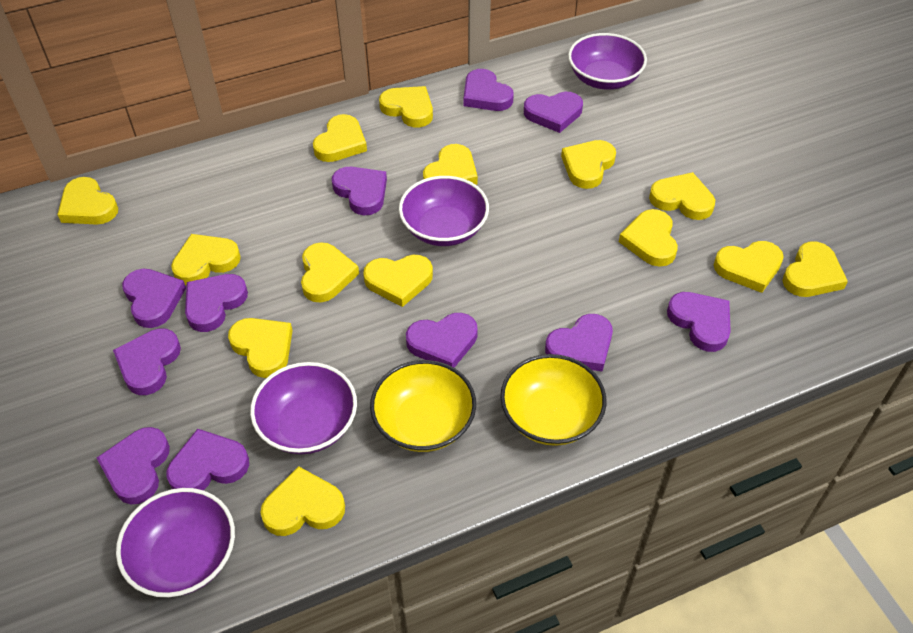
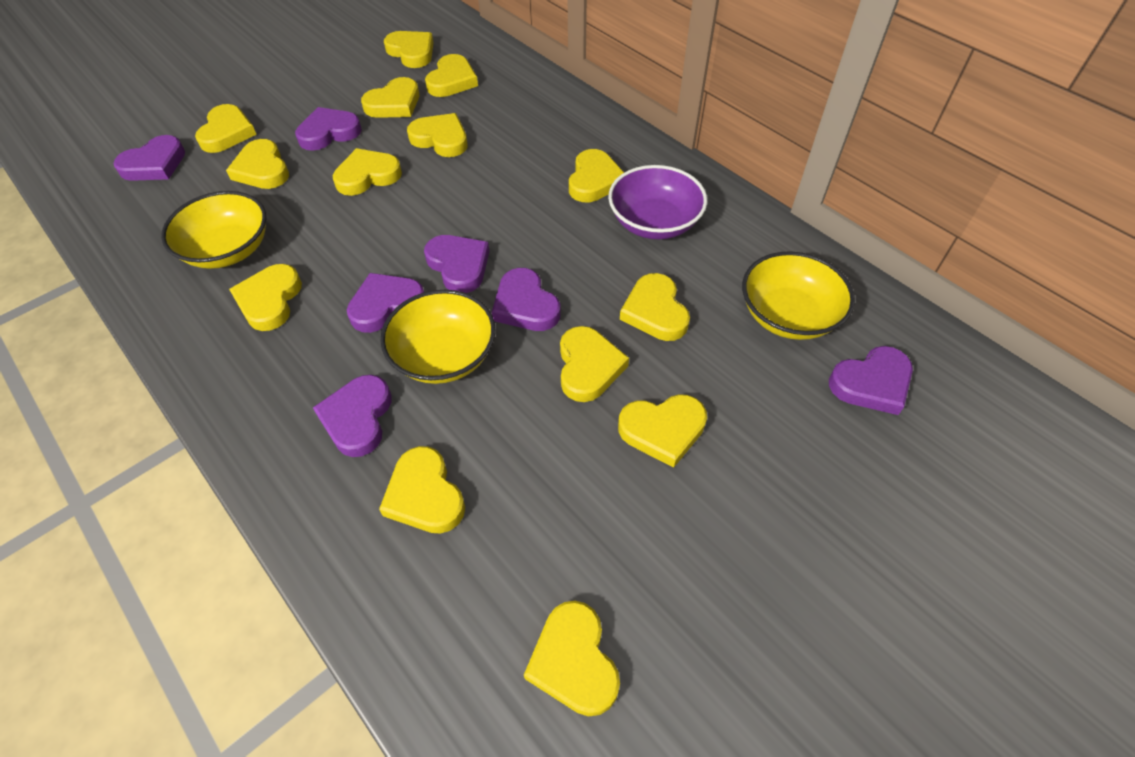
purple bowl: [116,488,235,597] [250,362,357,454] [399,176,489,246] [568,33,647,90] = 4 -> [608,165,707,239] = 1
purple heart: [97,427,170,504] [113,328,181,395] [122,269,186,328] [166,429,249,490] [185,274,248,332] [332,167,387,215] [406,313,478,368] [463,69,514,111] [524,92,583,133] [545,314,613,372] [667,292,731,352] = 11 -> [114,135,185,181] [295,107,362,151] [313,375,392,457] [347,273,424,333] [424,235,489,293] [492,268,561,331] [829,346,913,415] = 7
yellow bowl: [370,360,476,452] [500,354,606,446] = 2 -> [161,191,266,269] [380,290,496,384] [742,251,855,340] = 3

